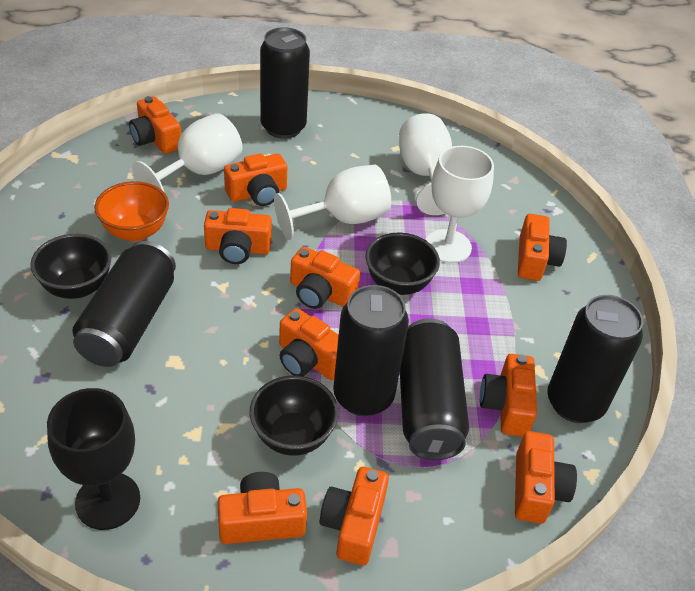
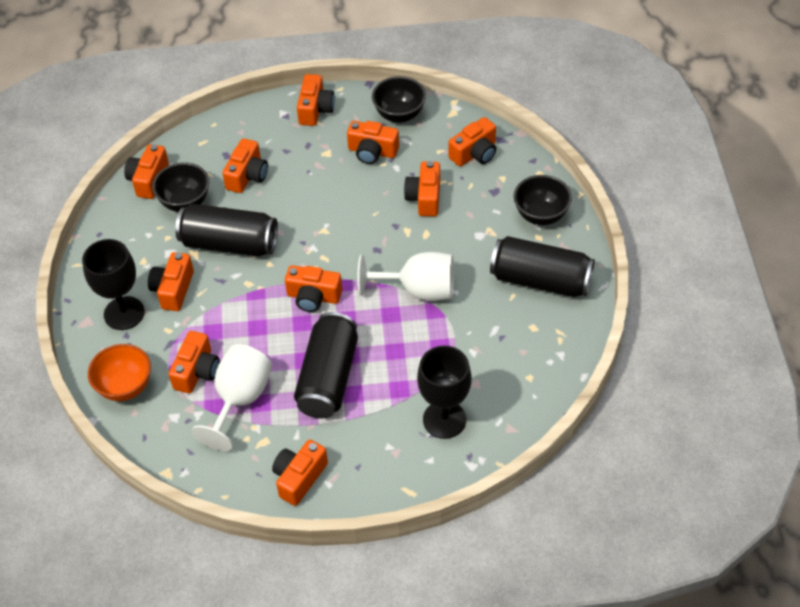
black can: [72,241,176,367] [260,27,310,139] [333,285,409,416] [400,318,469,460] [547,295,643,423] = 5 -> [175,204,278,257] [294,312,358,419] [490,236,595,297] = 3
black goblet: [47,388,140,530] = 1 -> [82,239,145,330] [417,345,472,439] = 2
white goblet: [132,113,242,193] [274,165,391,240] [399,113,452,215] [426,146,494,263] = 4 -> [191,344,272,451] [358,252,454,301] = 2

